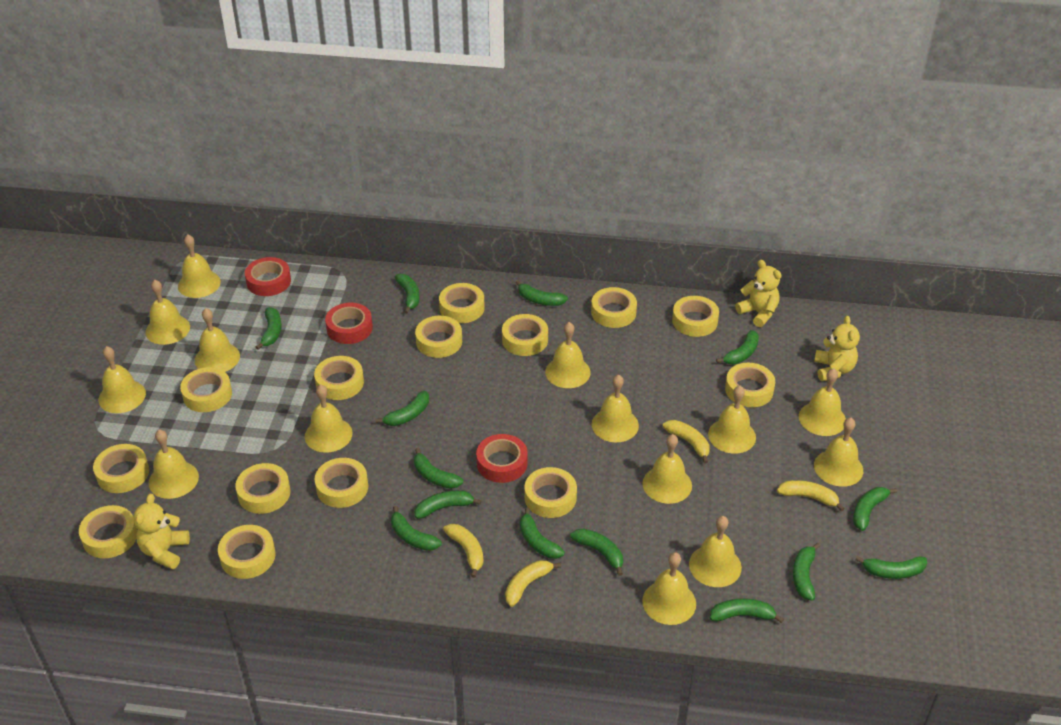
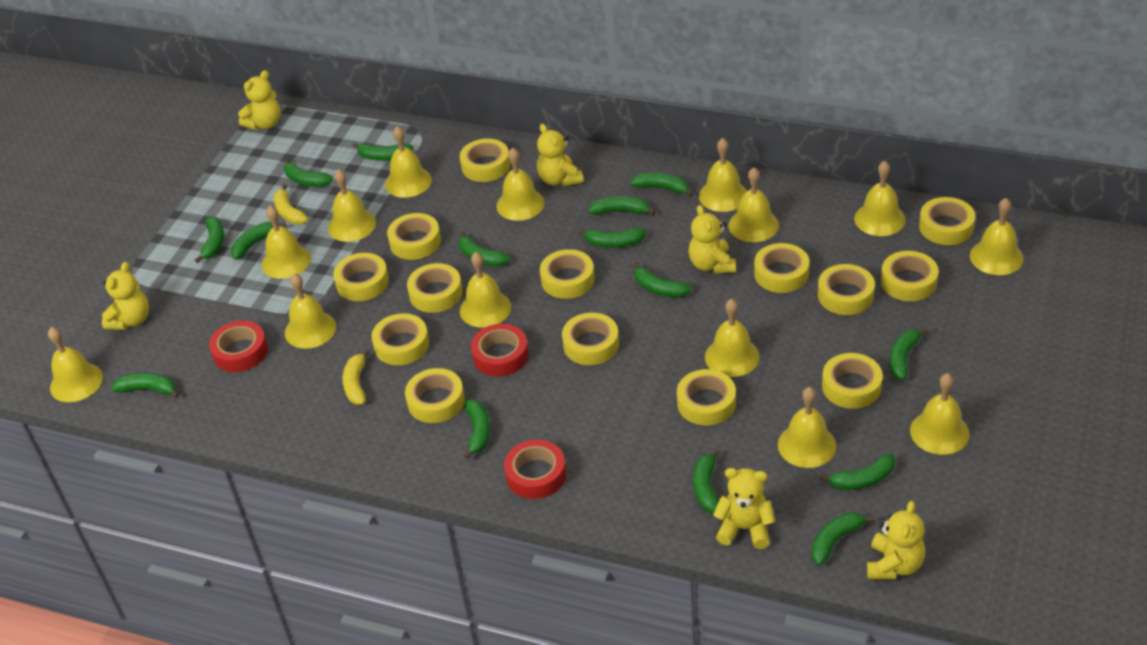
green banana: [256,307,282,350] [375,391,429,426] [391,506,442,551] [395,274,420,313] [414,448,463,489] [415,490,481,519] [515,280,568,306] [520,508,565,559] [570,528,623,576] [710,598,784,623] [716,330,759,364] [793,543,820,601] [853,487,897,531] [855,556,927,579] = 14 -> [111,373,179,398] [195,216,224,263] [231,222,286,260] [284,159,333,187] [353,143,413,161] [459,231,510,267] [464,399,490,460] [578,228,646,248] [589,196,655,215] [630,173,693,197] [633,262,692,298] [693,448,720,513] [811,512,875,566] [820,454,896,490] [889,328,928,380] = 15
yellow banana: [443,524,484,578] [505,560,561,607] [663,420,710,463] [777,480,845,511] = 4 -> [274,184,308,224] [342,349,370,405] = 2
yellow teddy bear: [133,494,190,569] [735,260,782,327] [814,316,860,381] = 3 -> [102,262,149,330] [238,70,281,130] [537,124,583,187] [688,205,736,274] [713,468,775,549] [867,501,925,580] = 6

